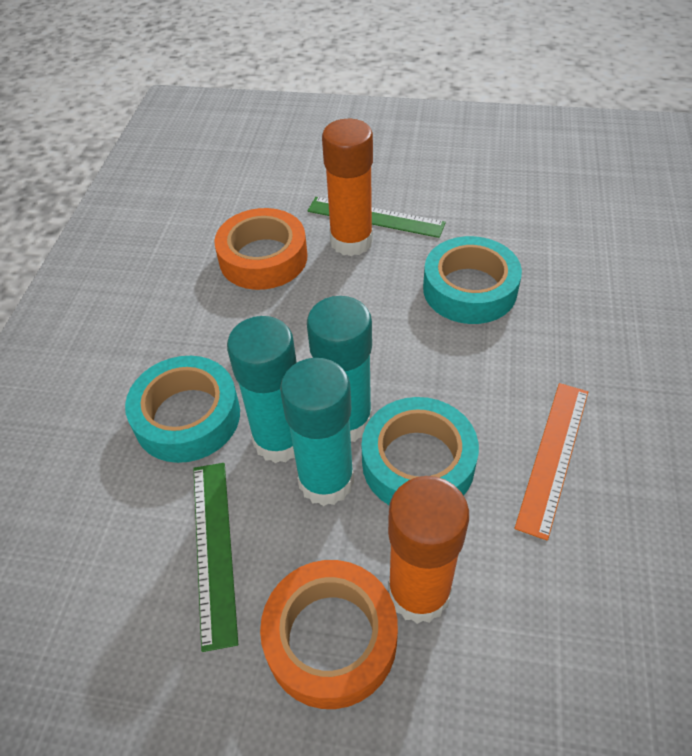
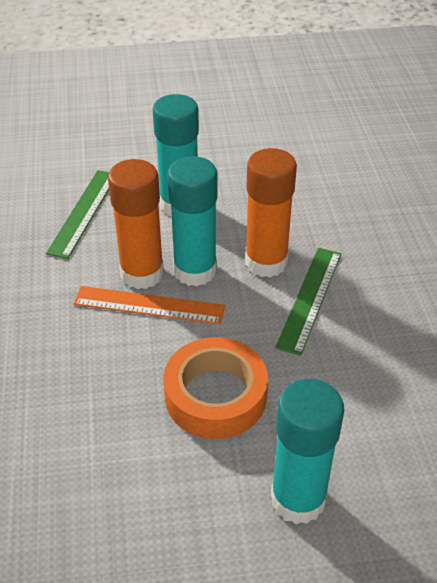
orange tape: [214,208,308,290] [260,560,398,709] = 2 -> [163,337,268,439] = 1
turquoise tape: [125,356,240,463] [361,397,479,505] [423,236,522,324] = 3 -> none = 0

